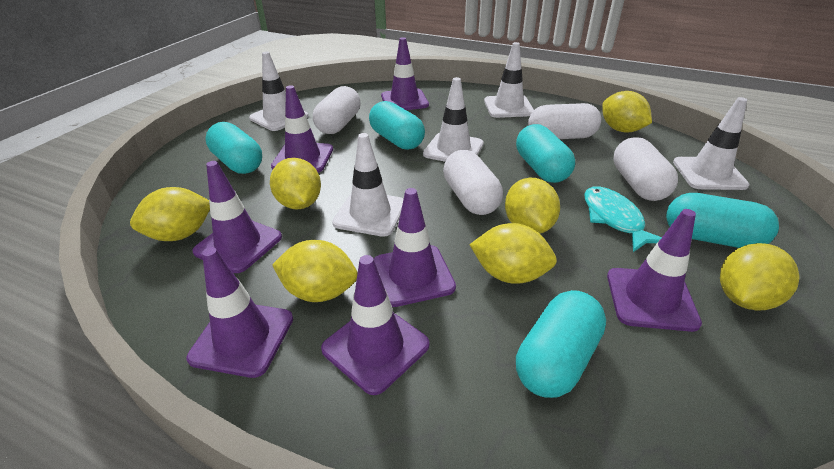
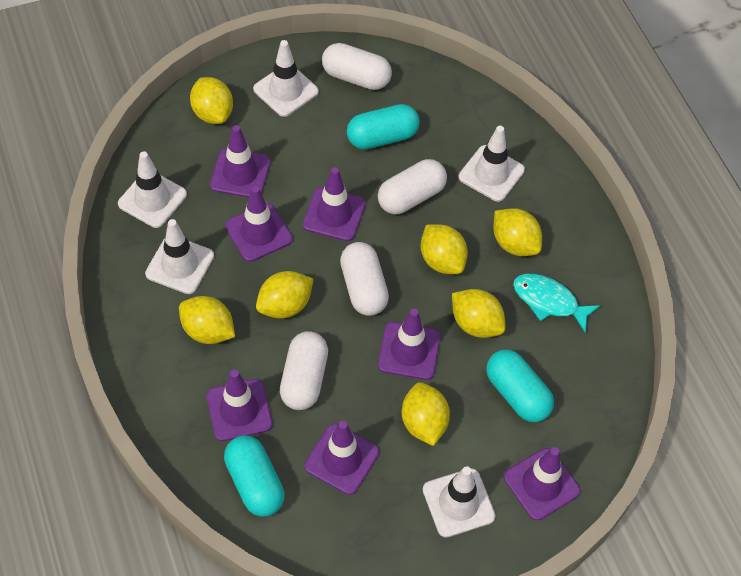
turquoise capsule: [205,122,262,174] [369,101,425,150] [516,124,575,183] [516,290,606,398] [666,193,779,248] = 5 -> [224,435,285,517] [347,104,420,150] [486,349,554,422] = 3

